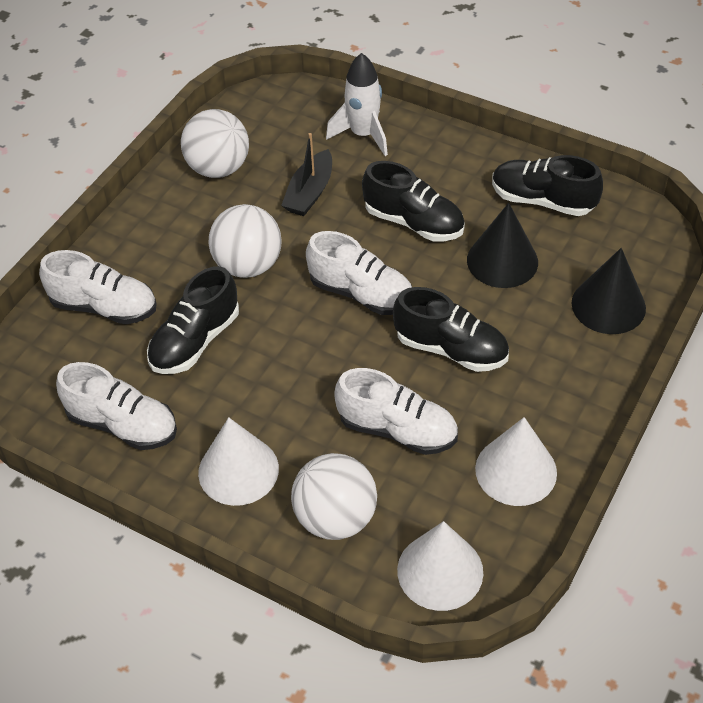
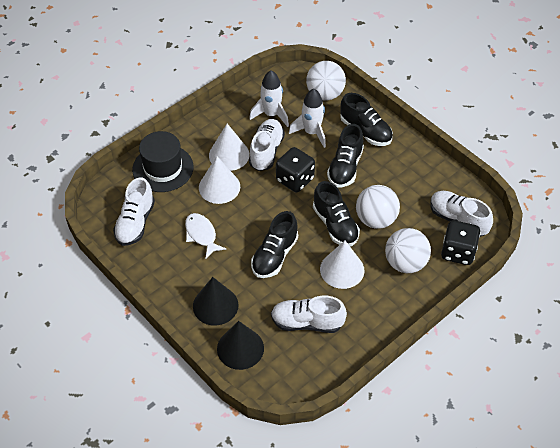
black boat: [281,133,332,216] = 1 -> none = 0
black dice: none = 0 -> [276,147,315,192] [441,220,481,265] = 2
black hat: none = 0 -> [132,131,194,192] = 1
white fish: none = 0 -> [185,213,226,259] = 1
white rocket: [326,53,388,156] = 1 -> [249,70,289,127] [289,89,326,148] = 2

